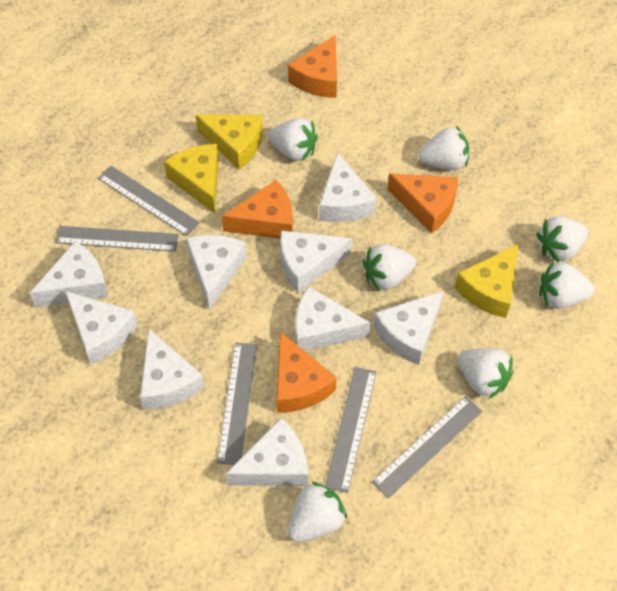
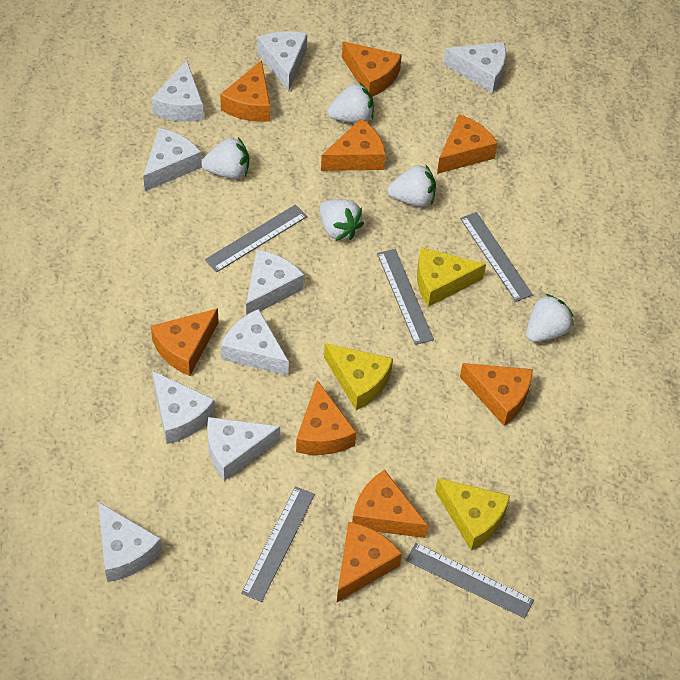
orange cheese: [222,180,293,238] [276,332,337,413] [288,35,337,98] [387,174,458,234] = 4 -> [151,308,219,376] [220,60,270,122] [296,380,356,455] [321,119,386,171] [337,522,402,602] [342,41,402,97] [352,470,428,538] [437,114,498,174] [460,363,533,426] = 9
white strawberry: [268,118,318,161] [288,481,347,542] [363,244,416,291] [419,126,469,170] [457,348,513,399] [536,216,588,263] [539,261,595,309] = 7 -> [201,137,249,179] [320,199,364,241] [328,83,374,123] [387,165,436,207] [526,294,574,342] = 5

